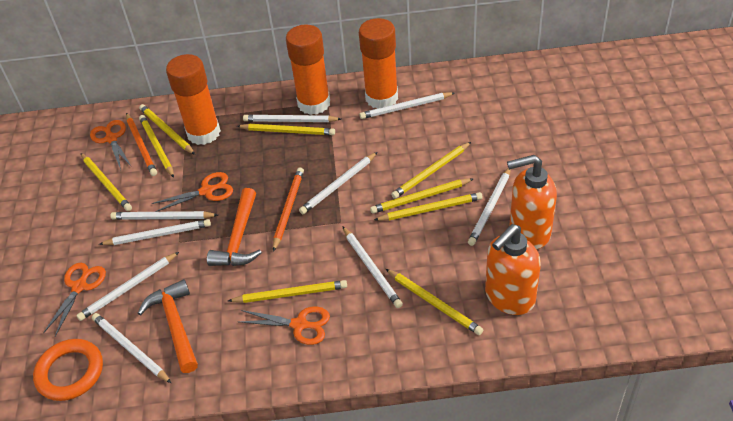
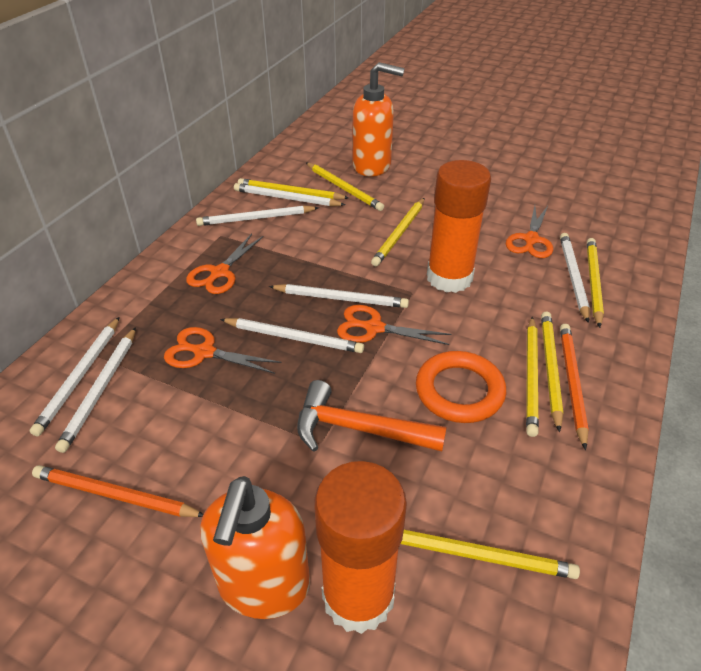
orange glue stick: [166,54,221,145] [286,24,330,115] [359,18,398,108] = 3 -> [314,461,407,634] [427,160,491,293] = 2
orange hammer: [137,279,198,373] [207,188,262,266] = 2 -> [297,380,447,452] = 1
white pencil: [76,252,179,321] [92,313,171,383] [99,219,211,245] [110,211,218,220] [243,115,341,122] [299,152,377,214] [342,226,403,308] [359,92,455,119] [468,169,511,246] = 9 -> [30,317,120,436] [55,327,136,453] [196,205,319,226] [220,318,364,353] [234,183,345,206] [269,284,409,308] [560,233,590,323] = 7
yellow pencil: [81,153,132,211] [139,104,195,155] [139,115,174,178] [228,280,347,303] [237,124,335,135] [370,179,473,214] [374,192,483,221] [386,269,483,335] [391,142,471,199] = 9 -> [238,178,349,200] [306,163,384,211] [371,198,424,266] [401,530,580,579] [526,317,539,437] [541,312,563,433] [587,238,604,328] = 7

